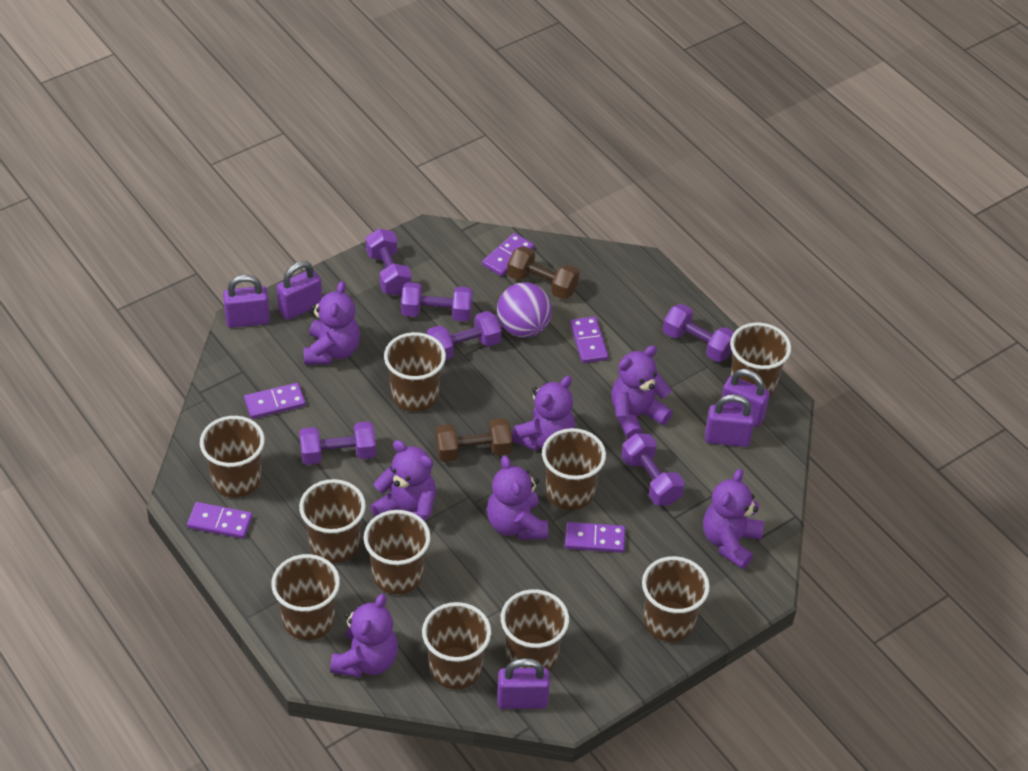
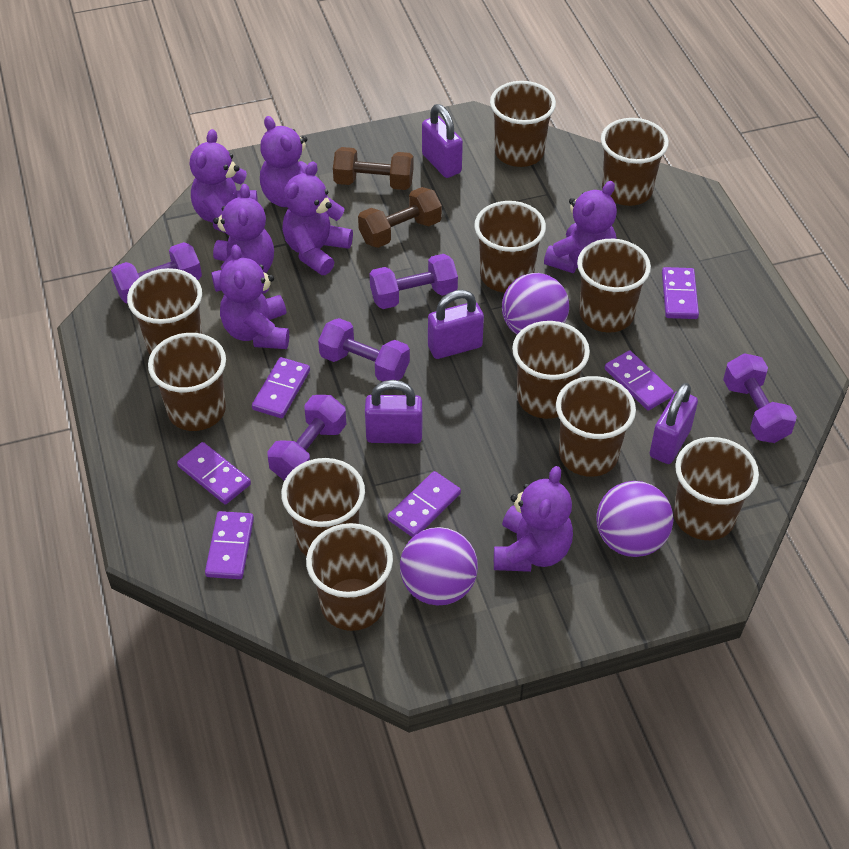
brown cup: [200,416,265,498] [271,554,340,640] [299,479,366,563] [364,510,431,594] [384,332,446,412] [422,602,491,689] [501,589,569,671] [542,428,606,510] [642,556,710,642] [730,323,791,397] = 10 -> [127,268,202,355] [148,333,226,431] [281,458,365,556] [306,523,393,631] [474,201,546,293] [490,81,556,167] [512,321,590,419] [556,376,636,477] [577,239,651,333] [601,118,669,206] [674,437,759,540] = 11
purple ball: [497,282,552,337] = 1 -> [400,527,478,606] [502,273,569,335] [596,481,673,557] = 3
purple domino: [187,502,253,539] [244,383,306,419] [482,233,534,277] [565,522,625,553] [570,316,608,363] = 5 -> [177,442,251,504] [205,511,254,579] [252,357,310,418] [388,471,461,538] [605,350,674,411] [662,267,699,319] = 6
purple dumbbell: [299,422,376,465] [366,229,412,296] [401,282,473,321] [427,311,502,360] [622,433,684,505] [663,304,734,362] = 6 -> [111,242,202,304] [267,395,346,481] [318,318,410,381] [369,254,458,309] [723,353,797,443] = 5
purple padlock: [223,275,270,328] [277,261,322,320] [497,658,550,709] [705,394,755,447] [721,369,770,427] = 5 -> [365,380,422,444] [422,104,463,178] [428,290,484,359] [650,383,698,464] = 4

